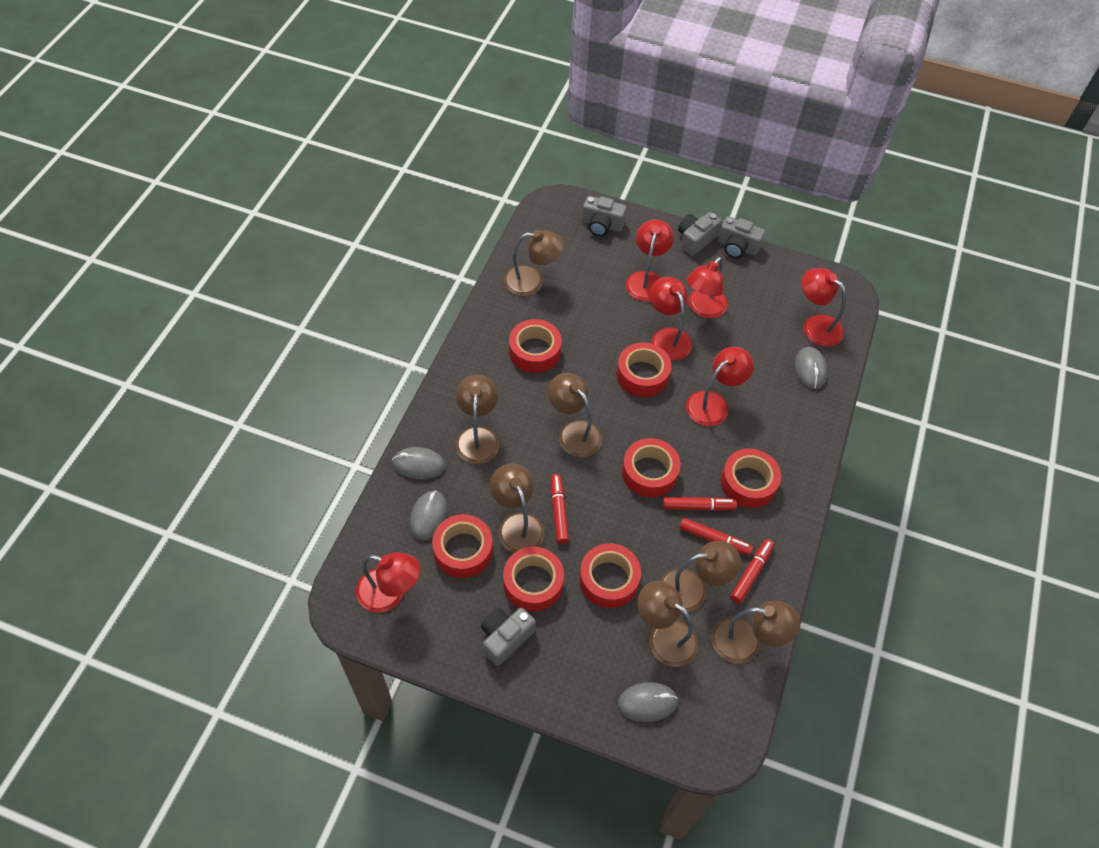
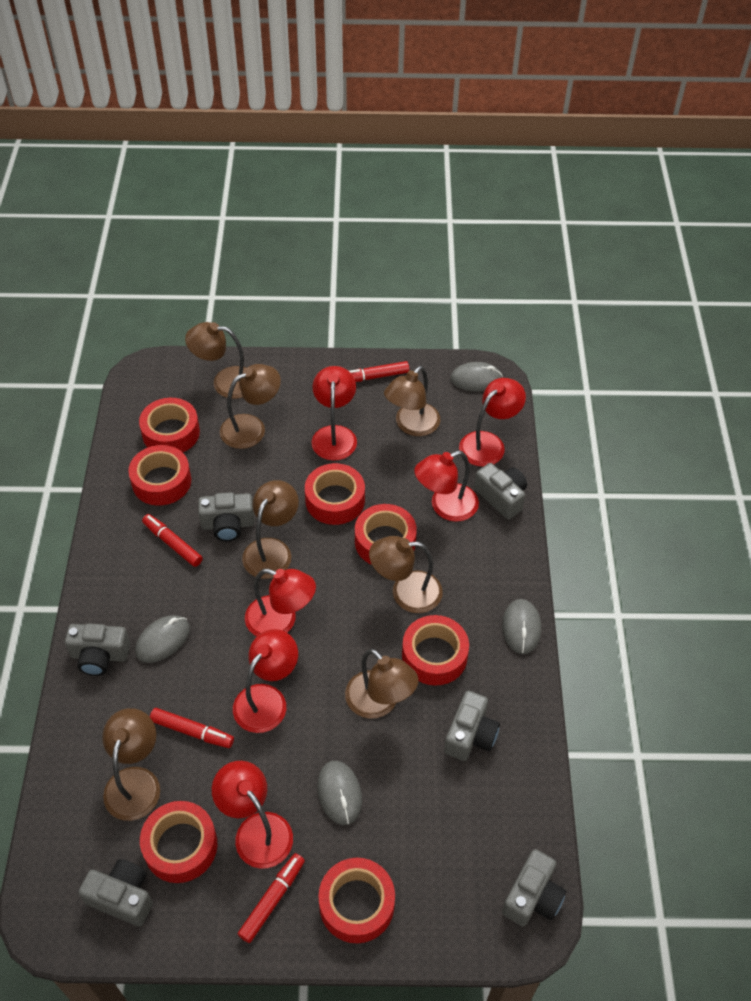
grey camera: [481,607,536,666] [582,196,627,236] [678,212,722,256] [718,216,765,258] = 4 -> [65,623,130,676] [78,859,153,926] [198,492,254,541] [444,691,500,761] [474,463,527,519] [502,849,566,926] = 6

